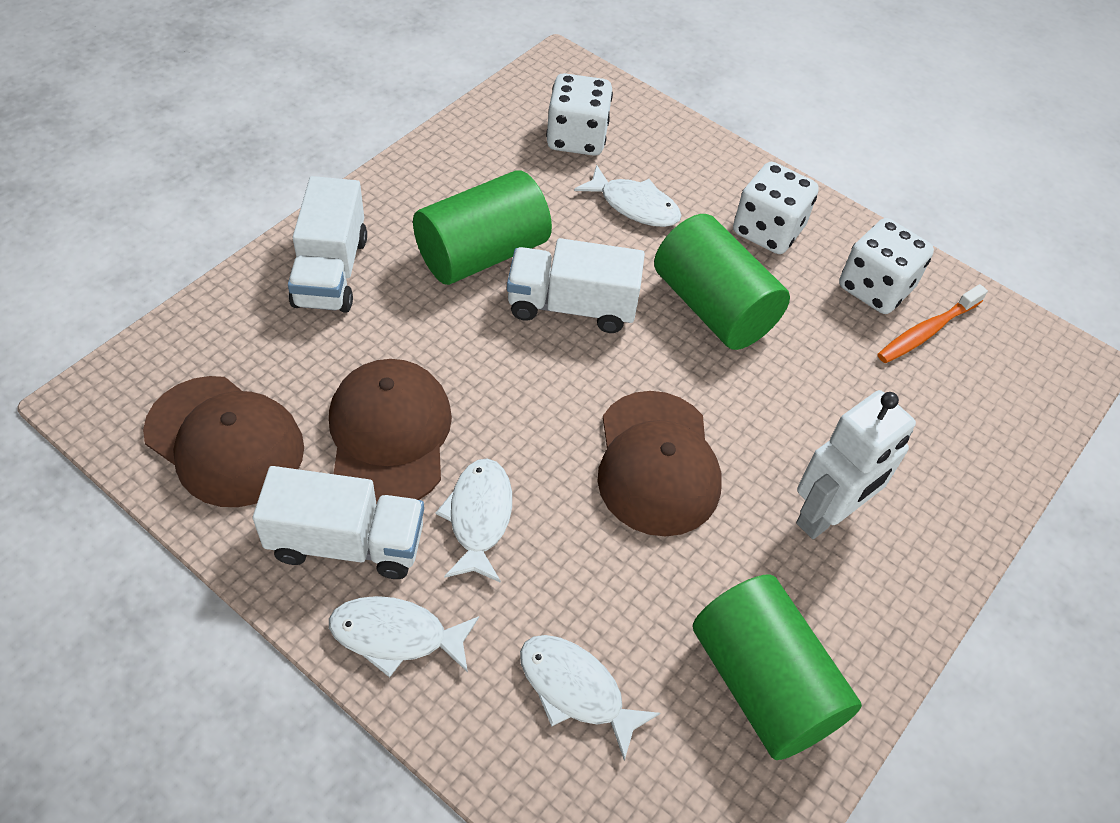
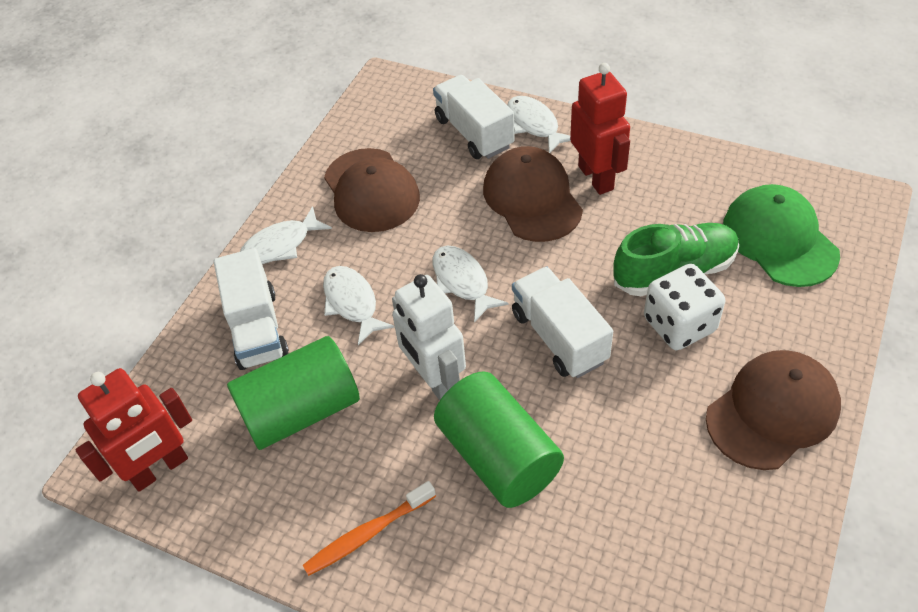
green cap: none = 0 -> [723,184,840,287] = 1
green cylinder: [413,170,552,285] [654,214,790,350] [693,574,862,760] = 3 -> [227,336,360,450] [434,371,564,508] = 2
green shoe: none = 0 -> [613,223,739,296] = 1
red robot: none = 0 -> [75,368,192,492] [570,63,630,195] = 2
white dice: [546,73,613,156] [733,162,819,254] [839,218,934,314] = 3 -> [644,264,725,350] = 1

